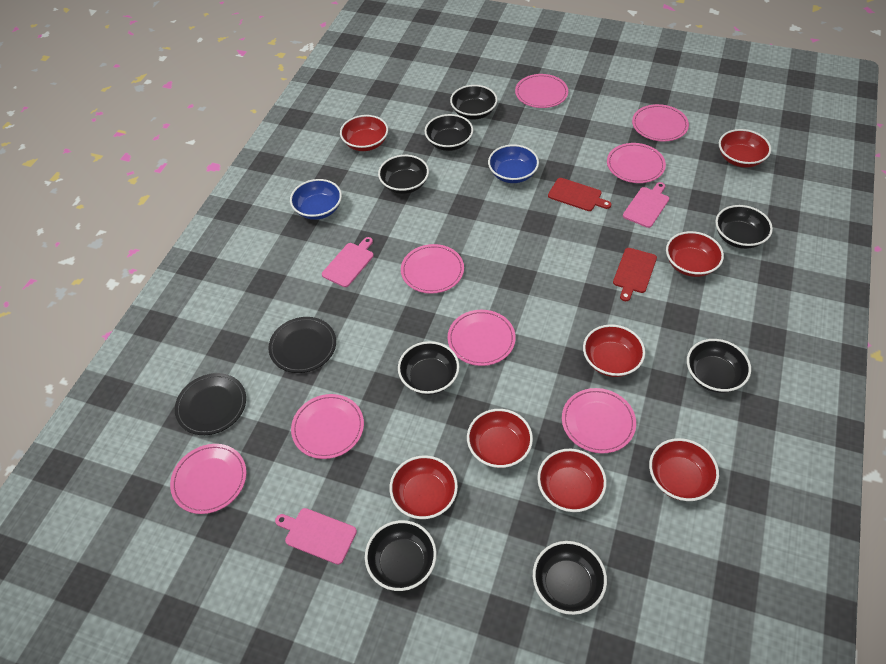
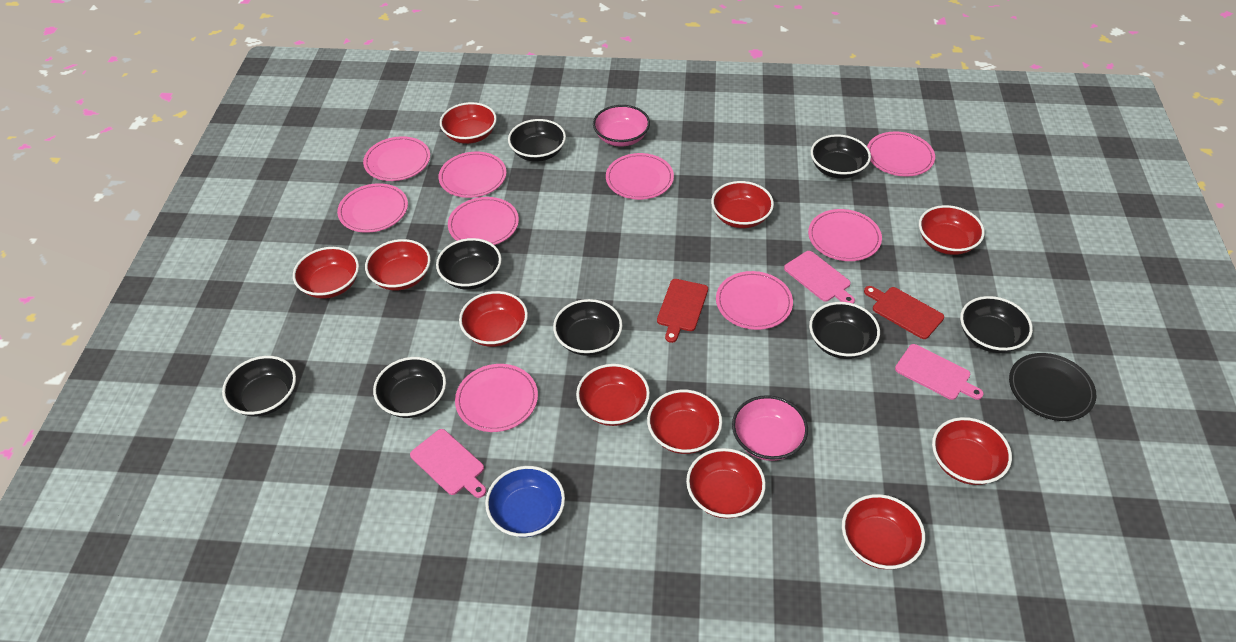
black plate: [175,373,246,435] [268,317,336,373] = 2 -> [1009,353,1096,421] = 1
blue bowl: [290,179,342,220] [488,144,539,183] = 2 -> [485,466,565,537] = 1
pink bowl: none = 0 -> [593,105,650,146] [732,395,808,461] = 2
pink plate: [170,444,246,514] [291,394,364,459] [401,244,464,294] [448,310,516,366] [515,74,568,108] [562,388,636,454] [607,143,666,183] [632,104,689,142] = 8 -> [337,183,408,233] [363,136,430,181] [439,152,506,198] [448,197,519,245] [455,364,538,432] [606,153,674,200] [716,271,793,330] [808,209,882,261] [867,131,935,176] = 9
red bowl: [340,115,388,151] [390,455,458,519] [467,409,533,468] [537,449,607,512] [583,324,645,377] [649,438,719,501] [666,231,724,277] [719,129,771,168] = 8 -> [293,247,359,299] [365,239,431,291] [440,102,497,144] [459,291,528,347] [576,364,650,426] [647,389,722,454] [686,448,766,519] [711,181,774,228] [842,494,925,569] [919,205,985,255] [932,417,1012,485] = 11

